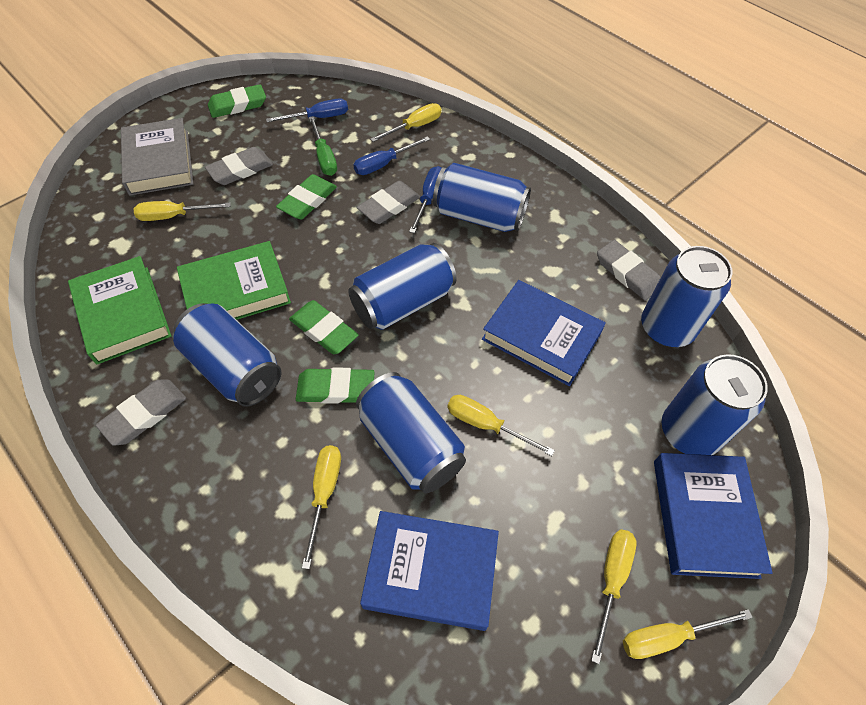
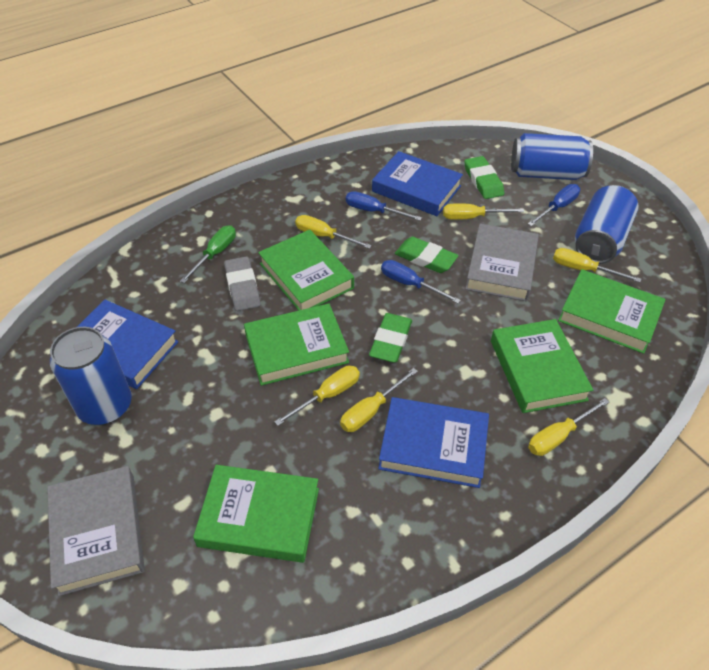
blue can: [173,303,281,407] [348,243,457,330] [356,372,466,493] [433,163,531,232] [641,246,732,347] [662,354,768,455] = 6 -> [50,327,132,425] [511,133,593,180] [575,185,639,264] = 3
green book: [68,256,172,364] [177,241,291,320] = 2 -> [193,465,319,563] [244,304,349,386] [258,230,354,311] [491,319,593,413] [558,269,666,354] = 5
green eraser: [208,84,266,118] [276,174,337,219] [289,300,359,354] [296,367,374,404] = 4 -> [369,313,412,363] [395,237,459,273] [464,156,504,199] = 3
grey book: [121,118,193,196] = 1 -> [47,466,145,596] [465,224,539,301] = 2
grey eraser: [96,380,186,446] [205,147,273,185] [357,181,420,224] [597,240,660,300] = 4 -> [224,256,261,311] = 1

